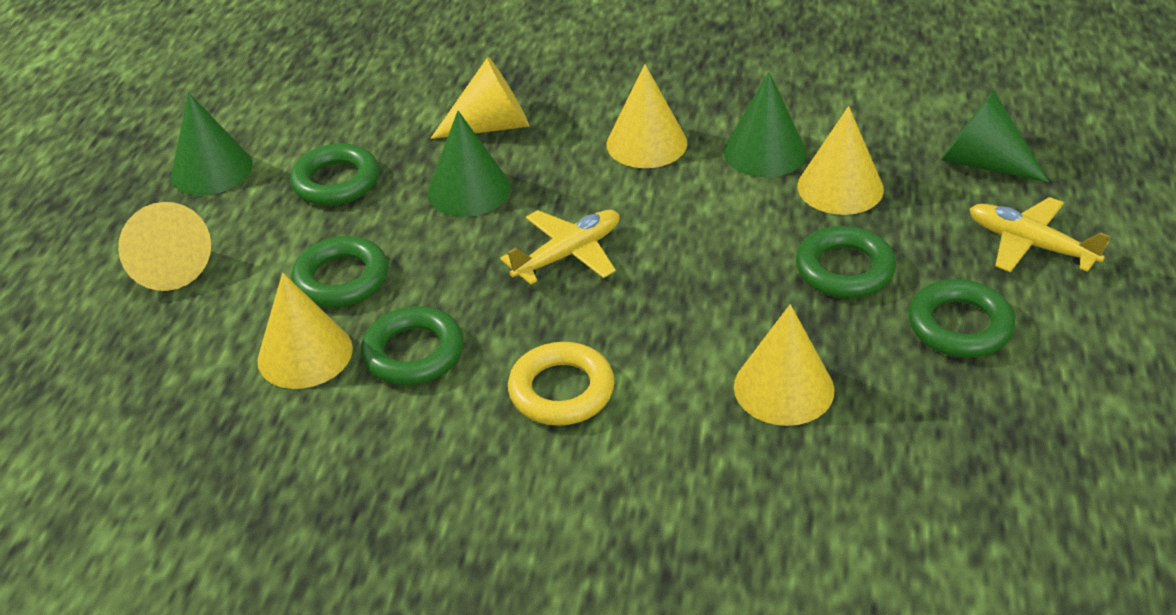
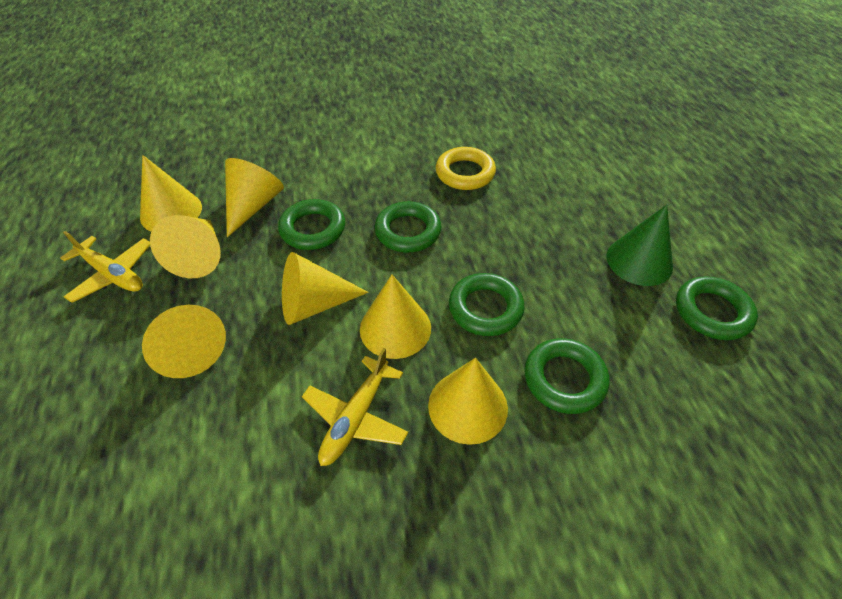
green cone: [171,92,253,196] [427,111,511,217] [724,72,807,177] [941,90,1049,183] = 4 -> [606,205,673,286] = 1
yellow cone: [118,202,211,291] [257,273,353,389] [430,57,529,139] [607,64,687,168] [734,304,835,426] [798,106,884,215] = 6 -> [140,155,202,231] [142,305,226,378] [150,215,221,278] [225,158,284,237] [282,252,368,325] [360,275,431,359] [428,358,508,445] = 7

